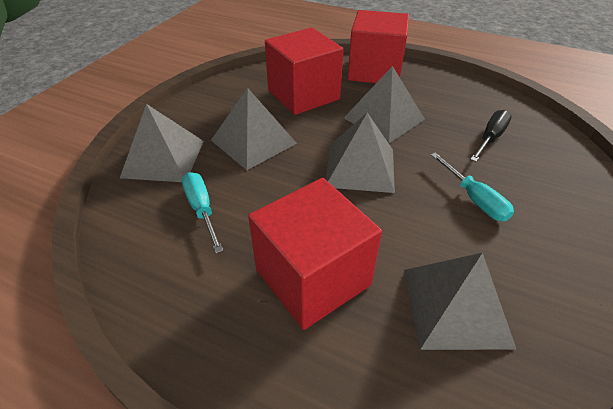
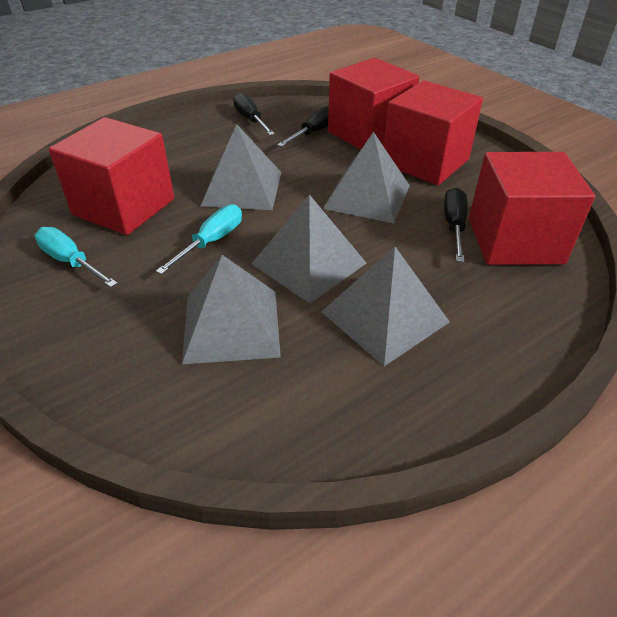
black screwdriver: [470,110,512,162] = 1 -> [233,93,275,135] [277,106,329,147] [444,188,468,262] = 3
red cube: [248,178,382,330] [265,27,344,115] [348,10,409,83] = 3 -> [49,117,174,235] [328,58,420,150] [384,80,483,185] [469,152,595,265] = 4

